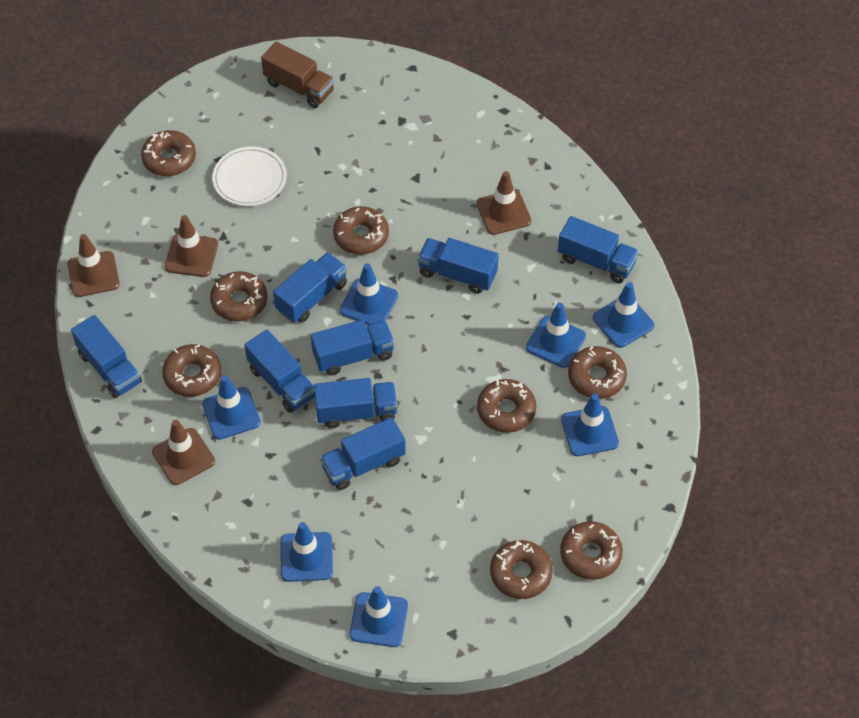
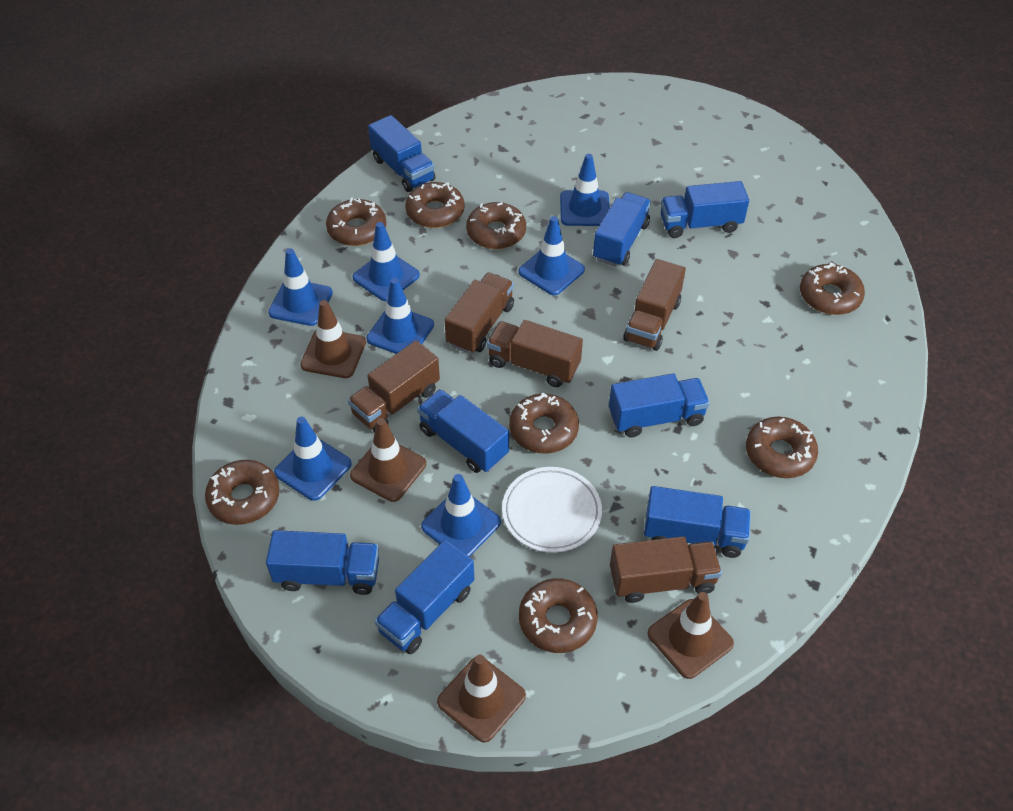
brown truck: [261,41,334,108] = 1 -> [348,340,440,432] [445,272,514,354] [487,320,583,387] [610,536,722,603] [624,259,686,351] = 5

